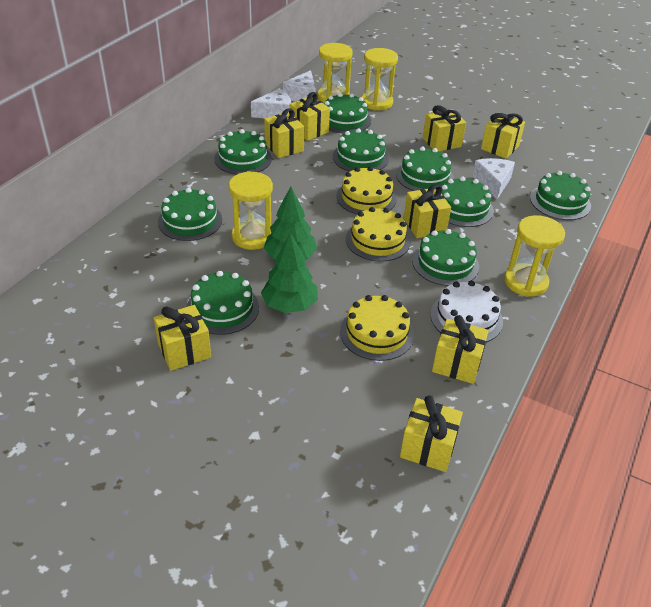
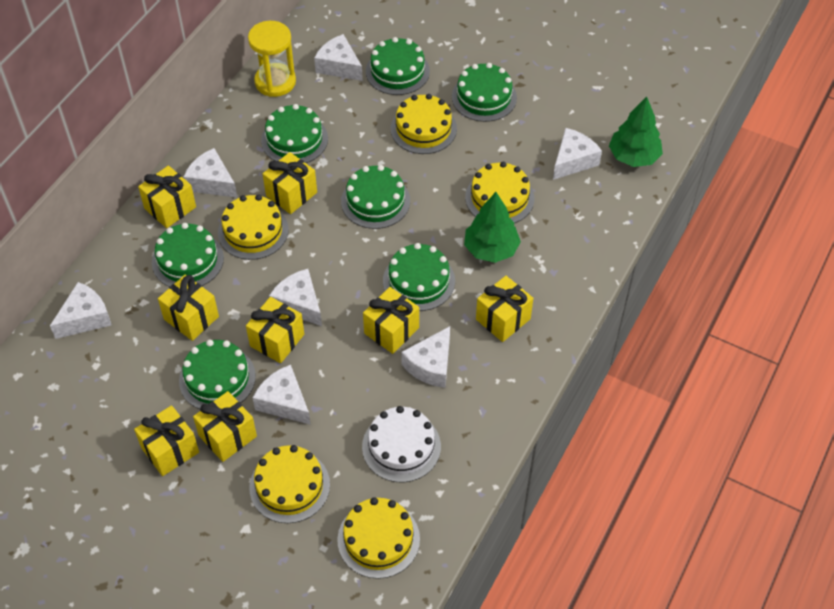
green cake: [158,188,222,241] [187,271,259,335] [214,129,272,175] [324,93,371,134] [333,128,389,172] [396,146,454,191] [412,229,479,286] [441,176,494,227] [530,171,591,220] = 9 -> [152,223,224,287] [179,340,256,409] [261,104,328,163] [341,165,410,229] [366,37,430,95] [383,243,455,311] [452,63,517,122] = 7
white cheese: [251,88,291,118] [283,70,316,102] [472,158,515,200] = 3 -> [50,282,112,339] [183,148,237,198] [253,365,311,425] [269,269,322,326] [314,34,363,81] [401,326,450,388] [553,128,602,180] = 7
yellow cake: [336,166,397,215] [340,295,414,361] [346,207,410,262] = 3 -> [218,195,289,260] [249,445,330,523] [337,497,420,579] [391,94,457,154] [465,162,534,223] = 5
yellow hourglass: [228,171,273,250] [318,43,353,103] [361,48,398,111] [504,215,565,297] = 4 -> [248,21,296,97] = 1

